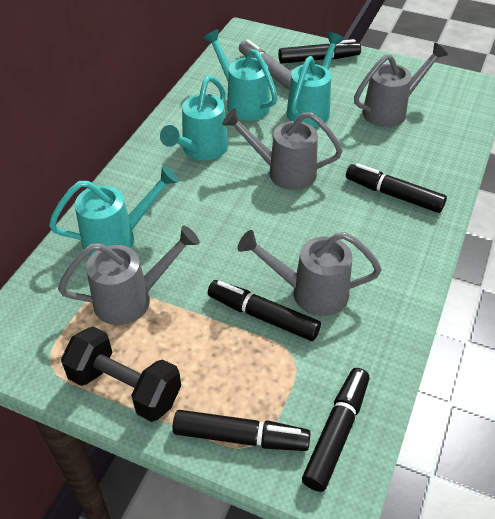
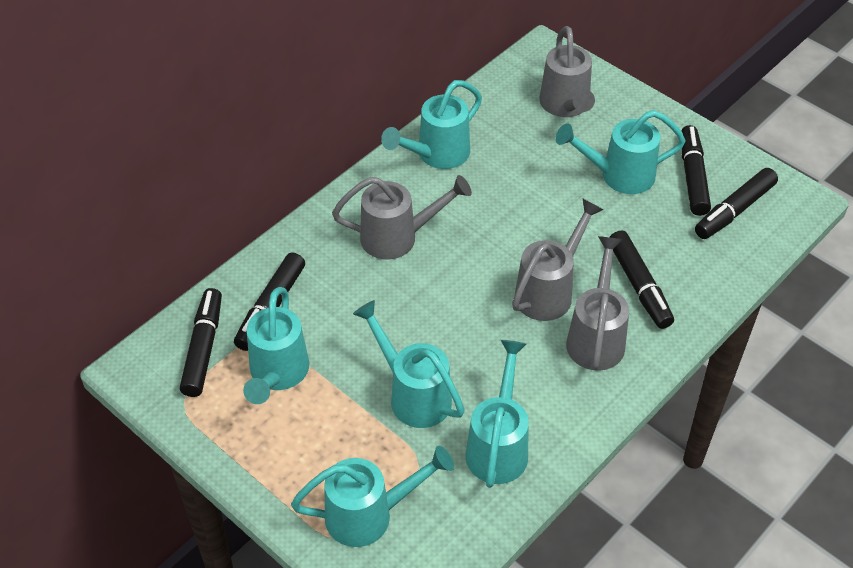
black dumbbell: [61,326,181,422] = 1 -> none = 0
grey marker: [239,39,292,89] = 1 -> none = 0
turquoise watering can: [49,166,179,256] [160,76,228,160] [203,29,278,121] [286,32,344,127] = 4 -> [243,287,309,404] [291,446,454,547] [353,300,465,428] [381,80,482,169] [465,340,529,488] [555,110,685,194] = 6

